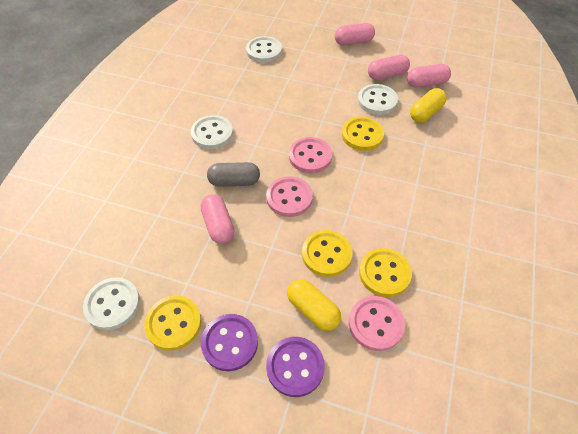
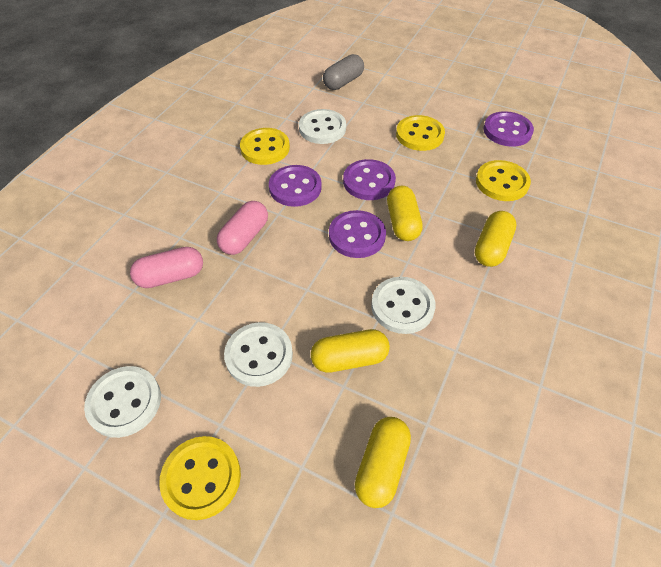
pink button: [266,176,313,217] [289,137,332,173] [349,296,405,351] = 3 -> none = 0
pink capsule: [201,195,234,244] [335,23,375,46] [368,55,410,80] [407,64,451,88] = 4 -> [130,247,203,288] [217,201,268,255] = 2
purple button: [201,314,258,371] [266,337,325,397] = 2 -> [269,165,322,207] [329,210,386,258] [343,159,396,200] [484,111,534,147] = 4
yellow capsule: [287,279,341,331] [410,88,447,123] = 2 -> [311,329,390,373] [355,417,411,508] [387,186,423,241] [475,211,517,267] = 4

